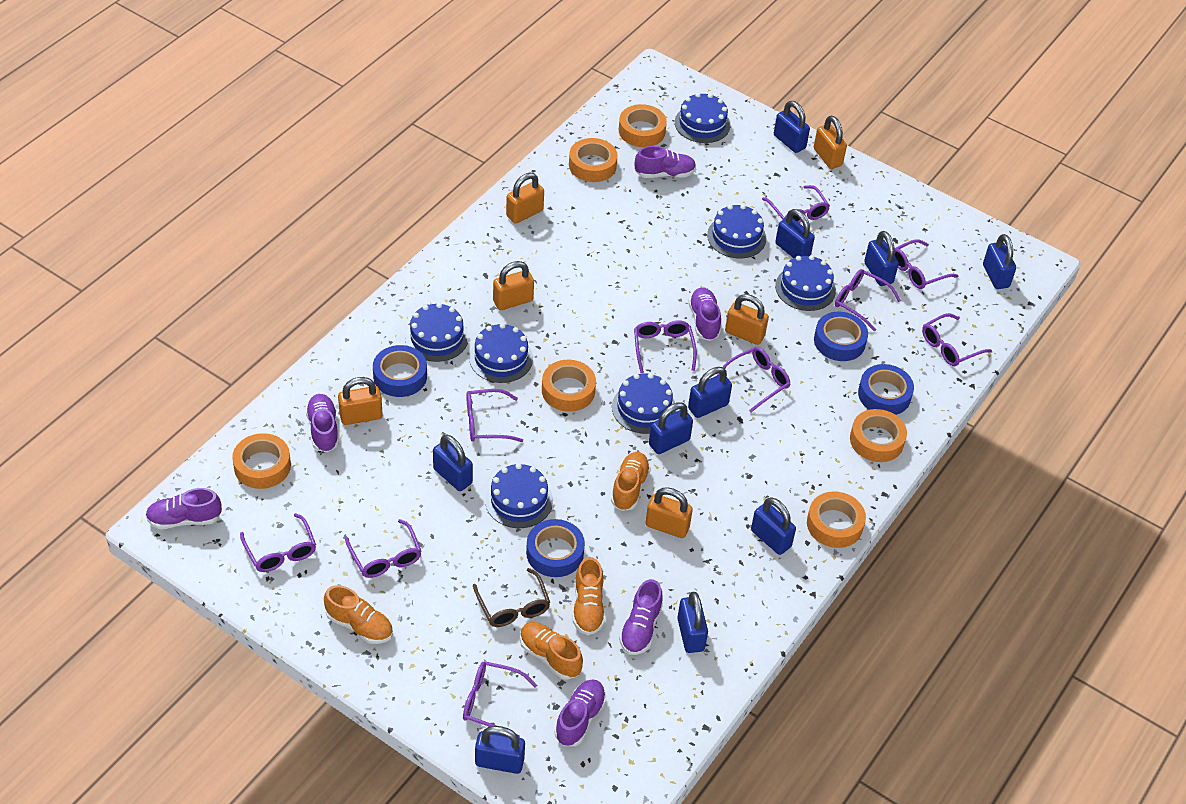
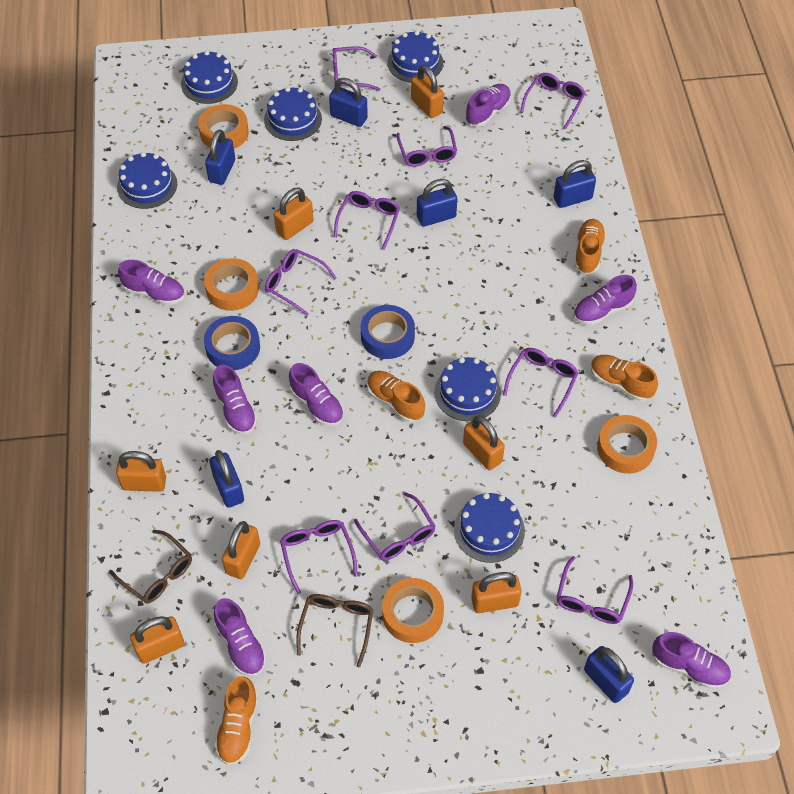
blue cake: [405,303,469,362] [469,323,533,383] [485,463,553,528] [612,373,676,434] [675,93,731,143] [707,204,766,258] [775,255,836,311] = 7 -> [117,152,177,209] [181,51,238,104] [264,87,322,141] [387,31,443,83] [434,357,501,421] [454,493,525,563] = 6
blue padlock: [433,434,473,491] [475,726,525,774] [649,402,693,454] [677,592,708,653] [688,367,732,418] [751,497,796,555] [774,101,810,153] [775,209,815,258] [864,231,899,286] [983,234,1016,289] = 10 -> [205,129,235,185] [209,450,244,508] [329,78,368,127] [417,179,457,227] [554,160,596,208] [584,646,634,703] = 6
blue tape: [373,345,427,397] [526,519,585,577] [814,312,868,361] [858,364,914,415] = 4 -> [204,316,260,370] [361,305,415,359] = 2
brown glasses: [473,568,550,627] = 1 -> [109,530,192,604] [296,594,373,667] = 2
orange padlock: [338,377,383,425] [493,261,534,310] [506,173,544,224] [645,487,693,538] [725,294,769,345] [814,116,847,169] = 6 -> [116,451,166,492] [130,616,184,664] [222,521,260,579] [274,187,314,240] [411,65,444,118] [463,415,505,470] [471,572,521,613] = 7
orange tape: [232,433,291,489] [542,360,596,412] [569,138,618,182] [619,104,667,147] [807,491,866,548] [850,409,907,462] = 6 -> [198,104,249,149] [204,258,259,311] [382,578,444,643] [597,415,657,474] = 4
purple glasses: [240,513,316,572] [345,519,421,578] [463,661,537,738] [466,389,523,442] [634,320,697,373] [718,347,790,412] [762,185,830,223] [835,269,901,332] [894,239,959,289] [922,313,992,366] = 10 -> [265,249,337,315] [280,520,358,594] [333,46,381,91] [334,191,400,250] [354,492,436,561] [396,126,457,167] [503,348,579,417] [520,73,586,130] [556,556,633,624] = 9
purple shoe: [146,488,222,529] [305,394,339,452] [554,679,606,746] [619,579,663,655] [635,146,696,178] [688,287,721,341] = 6 -> [118,260,185,305] [213,365,258,435] [214,598,267,677] [289,363,344,426] [466,84,511,127] [573,275,637,325] [652,632,731,689] = 7

